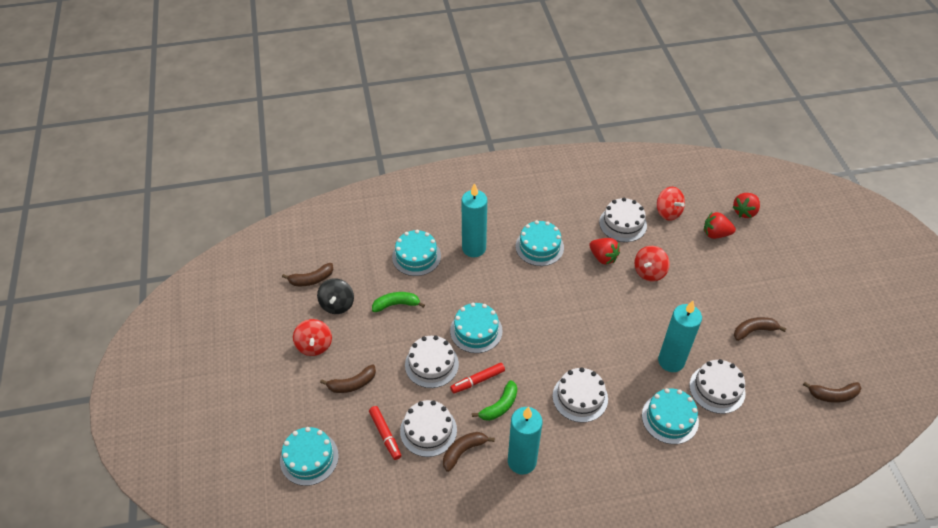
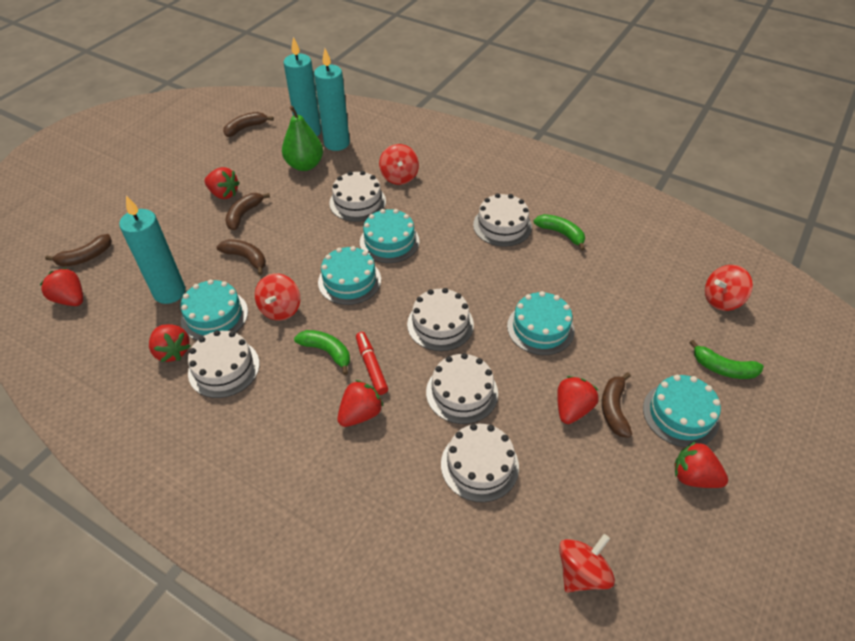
black spinning top: [317,278,354,314] = 1 -> none = 0
green banana: [372,292,425,312] [472,380,517,421] = 2 -> [294,330,350,375] [533,214,585,251] [689,340,764,379] = 3
green pear: none = 0 -> [282,106,323,171] = 1
red marker: [369,406,401,460] [450,363,505,393] = 2 -> [356,332,388,395] = 1
red spinning top: [293,319,332,356] [634,246,670,281] [657,187,685,221] = 3 -> [255,273,300,321] [379,144,419,185] [559,534,615,592] [705,265,753,311] = 4
red strawberry: [589,238,620,265] [704,212,736,239] [732,193,760,218] = 3 -> [40,268,83,306] [149,324,190,362] [204,167,240,199] [337,380,383,427] [557,376,599,424] [674,441,728,488] = 6
white cake: [400,400,457,457] [405,336,459,388] [553,367,608,422] [599,198,647,242] [689,359,746,414] = 5 -> [188,330,260,398] [329,171,386,222] [407,288,474,351] [426,353,498,424] [441,424,519,502] [473,193,532,247] = 6

